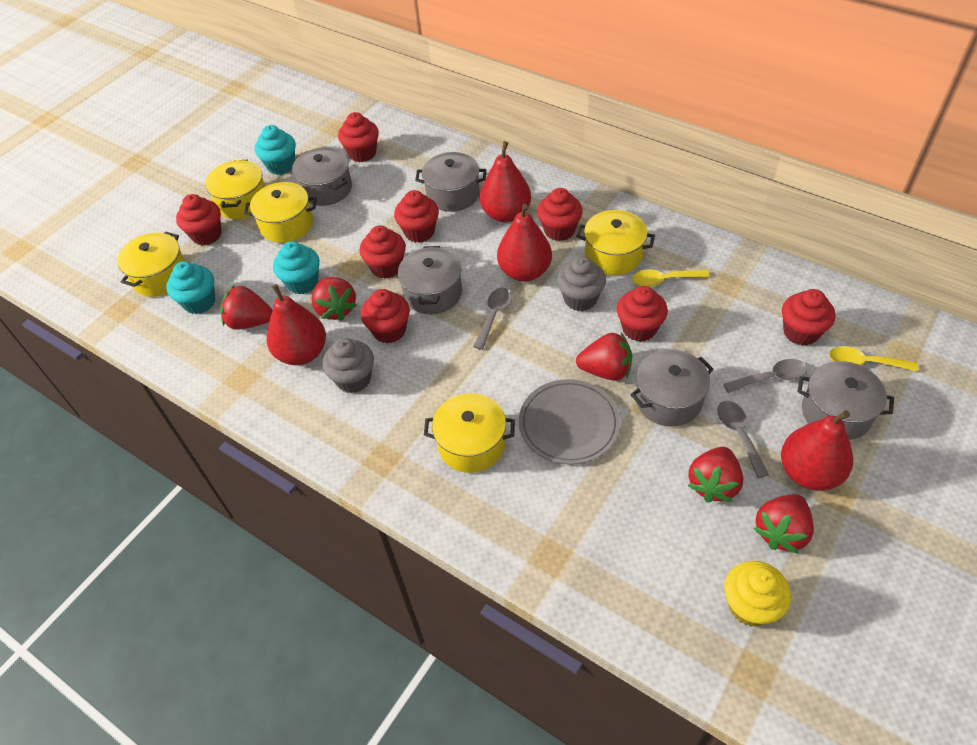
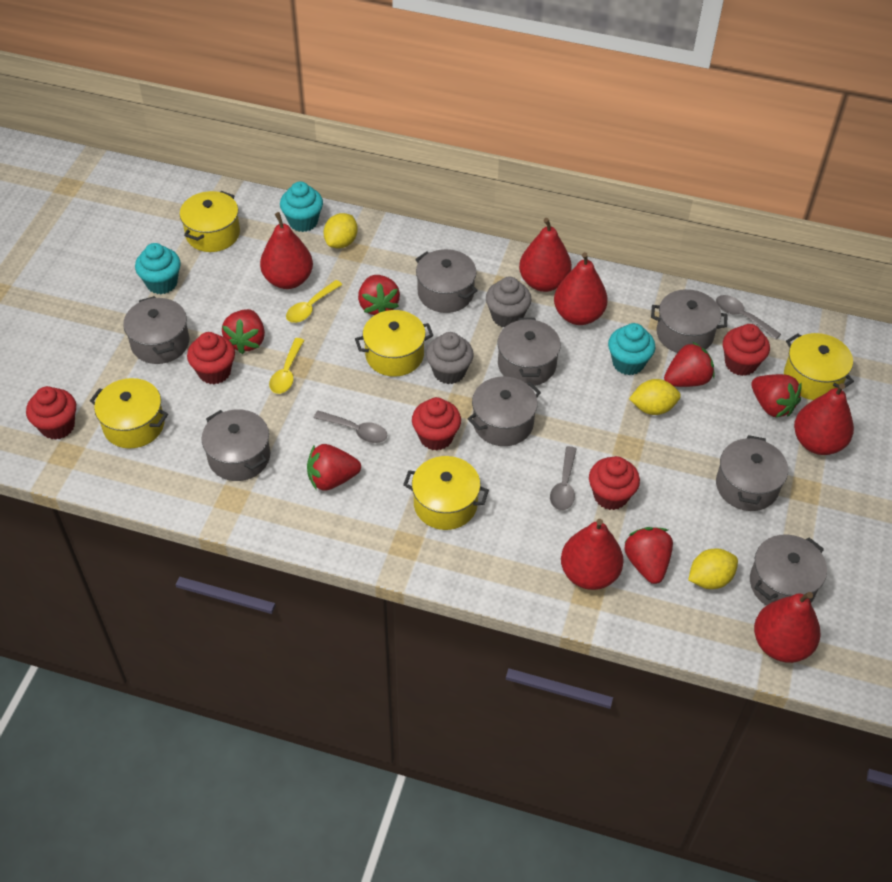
grey plate: [519,379,620,465] = 1 -> none = 0
grey pot: [292,147,352,206] [398,246,462,314] [415,152,486,212] [630,349,714,427] [797,361,894,440] = 5 -> [123,296,189,364] [202,409,270,481] [415,249,478,313] [468,376,541,446] [497,318,561,386] [651,289,727,353] [716,435,788,511] [750,534,827,606] = 8
red cupcake: [176,194,222,246] [338,112,379,162] [360,226,406,279] [361,289,410,343] [394,190,439,243] [537,188,583,241] [617,286,668,342] [782,289,836,346] = 8 -> [26,386,76,440] [187,332,235,384] [412,397,461,451] [589,456,640,510] [723,324,770,376] = 5
red pear: [267,284,326,365] [480,141,531,222] [497,204,552,282] [781,410,853,491] = 4 -> [260,212,313,289] [519,218,572,292] [554,252,608,325] [561,519,624,590] [754,592,820,663] [794,383,854,455] = 6
red strawberry: [220,285,273,330] [312,277,357,321] [576,333,632,381] [688,447,743,502] [753,494,814,554] = 5 -> [222,309,265,354] [307,444,361,491] [358,275,400,315] [624,527,673,584] [664,342,715,387] [751,374,802,418] = 6
yellow cupcake: [724,561,791,627] = 1 -> none = 0
yellow lemon: none = 0 -> [323,213,358,248] [629,379,681,415] [688,549,738,589] = 3

